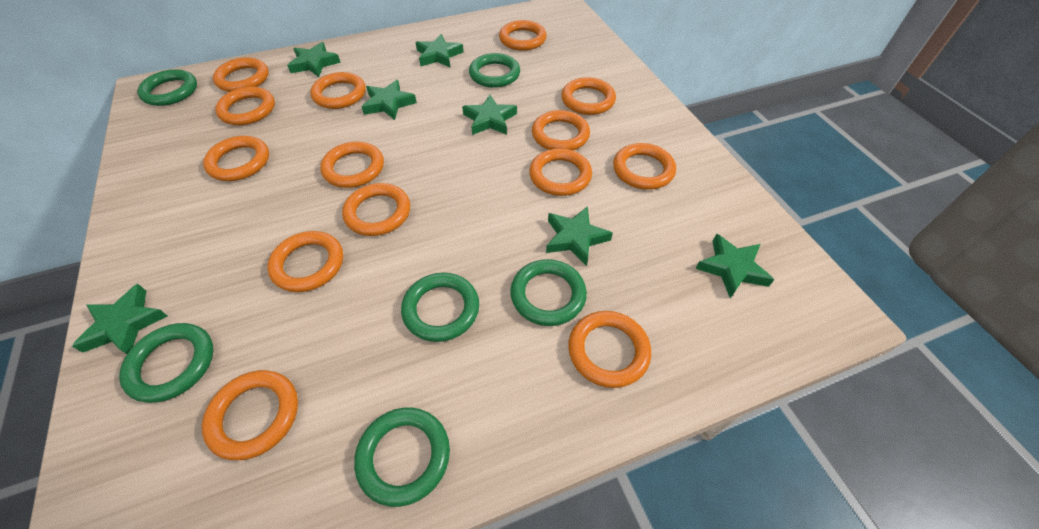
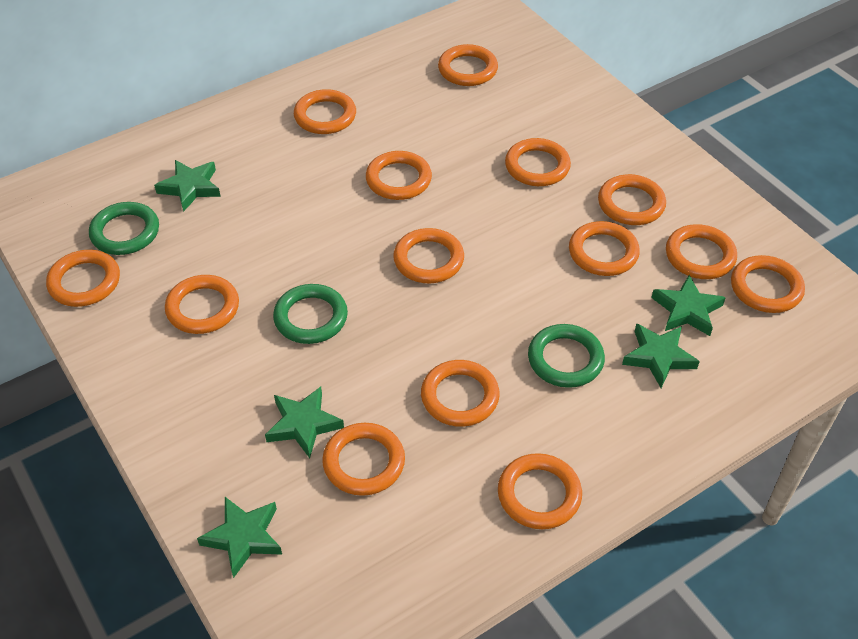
green ring: [119,323,214,403] [137,69,197,106] [354,408,450,507] [401,273,479,342] [469,53,520,88] [510,259,587,326] = 6 -> [89,202,159,255] [273,284,348,344] [528,324,605,388] = 3
green star: [72,284,168,354] [287,42,341,77] [361,80,417,120] [415,34,464,67] [462,95,517,135] [546,206,613,266] [696,234,774,298] = 7 -> [154,160,221,212] [197,497,282,578] [265,387,344,458] [622,323,700,388] [651,275,726,336] = 5

